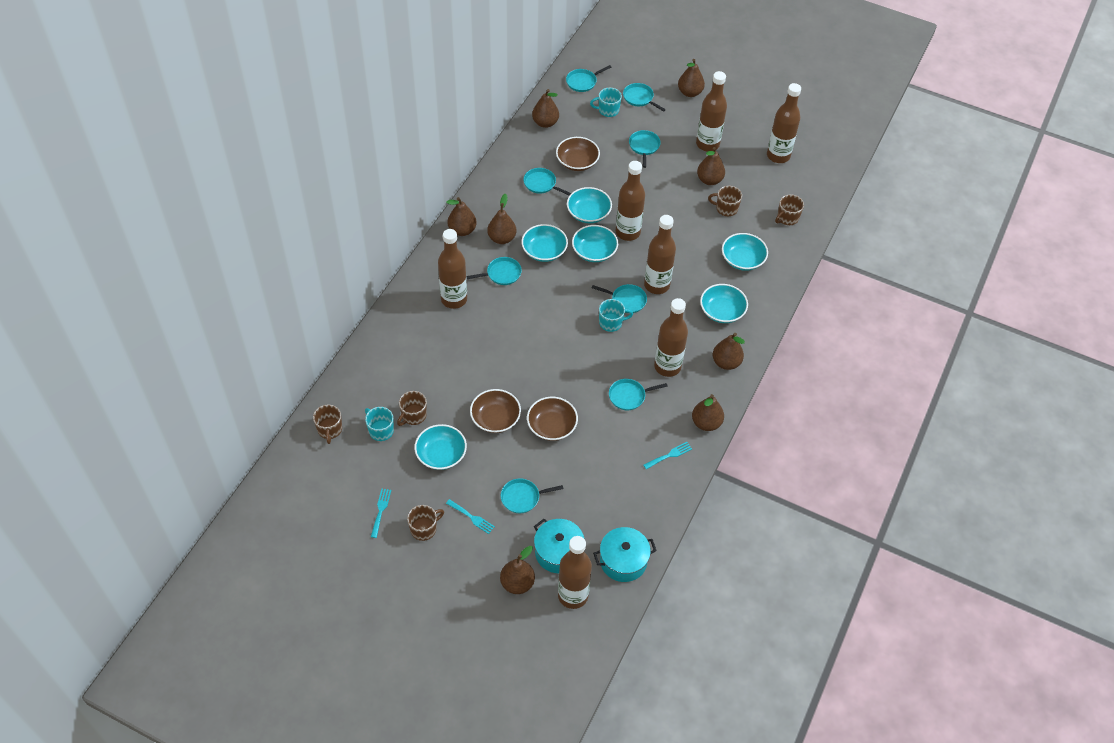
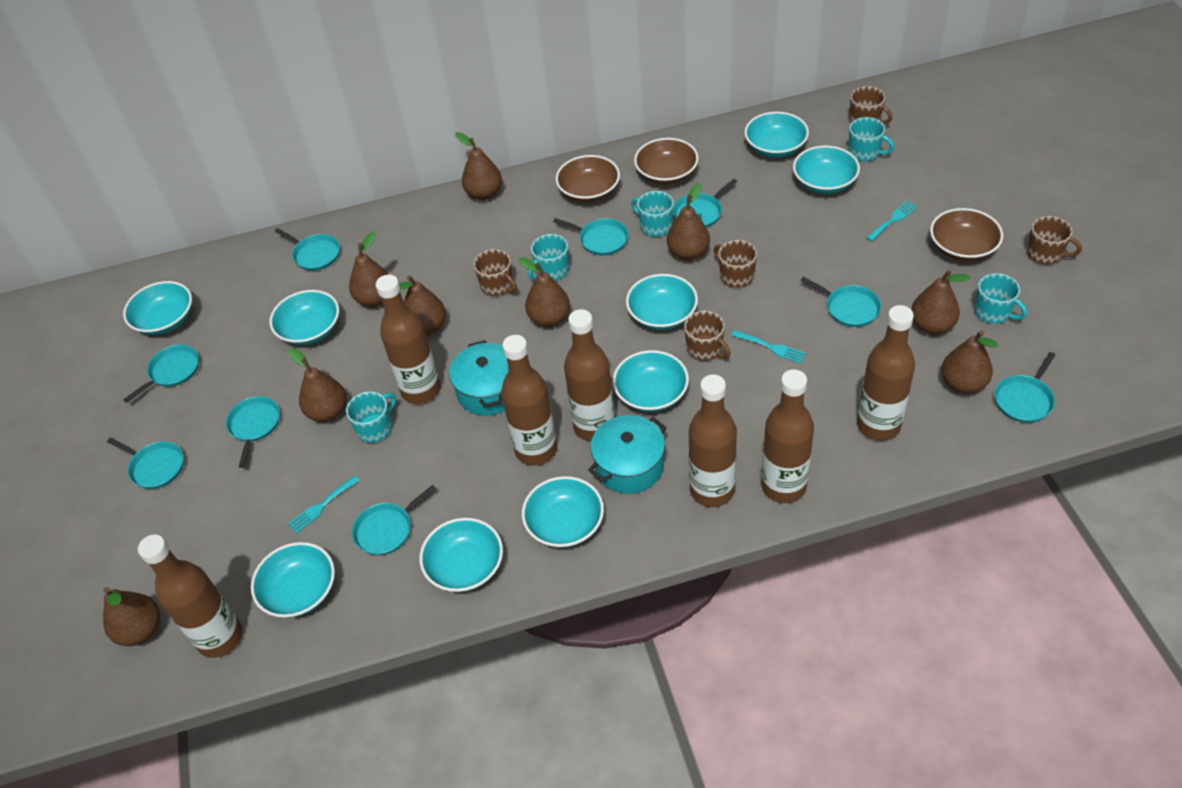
brown pear: [446,197,477,236] [487,193,516,244] [500,546,535,594] [532,89,559,128] [678,59,705,97] [692,394,724,431] [697,147,725,185] [713,333,745,370] = 8 -> [103,587,160,646] [289,348,347,422] [349,232,389,307] [399,275,446,335] [455,132,502,200] [519,257,570,327] [667,183,710,260] [911,270,971,334] [941,330,998,394] = 9
turquoise bowl: [414,424,467,470] [521,224,568,262] [567,187,612,223] [572,225,618,262] [700,284,748,323] [722,233,768,271] = 6 -> [123,281,192,335] [251,542,335,618] [270,290,339,345] [419,518,503,592] [522,476,604,548] [613,350,689,412] [626,274,698,330] [745,112,809,157] [793,145,860,194] = 9
turquoise mug: [365,407,394,441] [590,88,622,117] [599,299,633,332] = 3 -> [346,392,396,443] [528,234,569,280] [631,191,674,237] [848,117,894,161] [974,273,1027,324] = 5
turquoise pan: [466,257,522,285] [501,478,563,513] [524,168,571,196] [566,65,612,92] [592,284,647,313] [609,379,668,410] [623,83,666,112] [629,130,661,168] = 8 -> [107,437,184,489] [123,345,199,403] [226,396,280,468] [275,228,340,271] [352,485,436,555] [553,218,629,256] [673,179,737,228] [801,277,881,327] [995,352,1055,423] = 9

